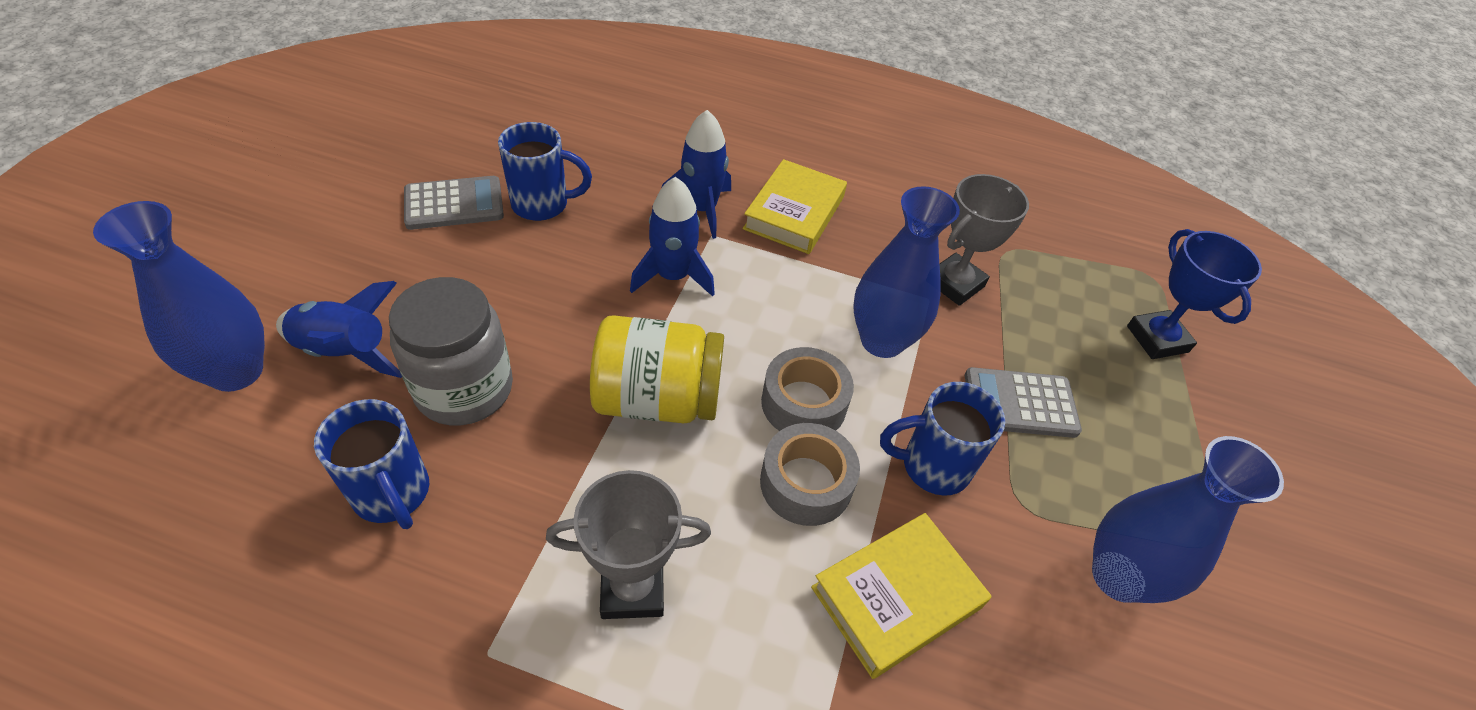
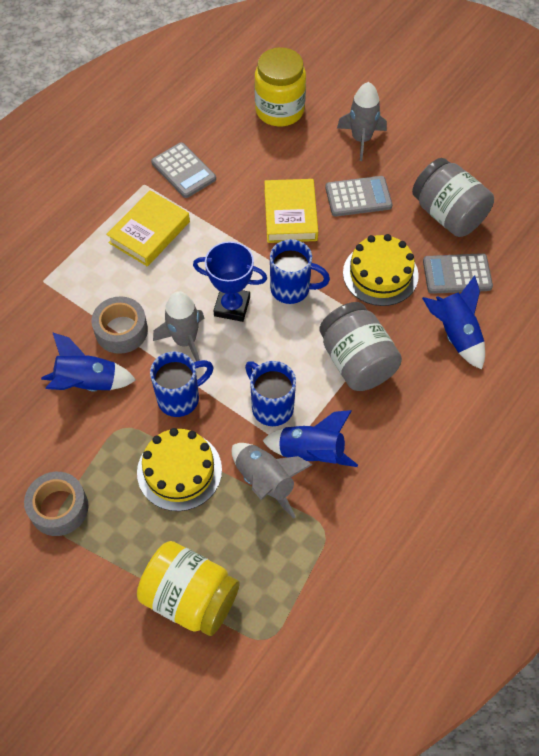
blue vase: [93,201,265,392] [853,186,960,358] [1092,436,1284,603] = 3 -> none = 0
grey calculator: [404,176,504,230] [965,367,1082,438] = 2 -> [151,142,216,198] [325,176,393,217] [423,253,493,294] = 3
grey jar: [389,277,513,425] = 1 -> [319,302,402,391] [412,158,494,237] = 2
grey rocket: none = 0 -> [153,291,204,361] [232,443,313,519] [337,82,387,161] = 3
grey trophy: [546,470,711,619] [939,174,1029,306] = 2 -> none = 0
yellow cake: none = 0 -> [137,428,222,511] [343,234,419,306] = 2
yellow jar: [590,315,724,423] = 1 -> [137,541,239,636] [255,47,306,126] = 2

